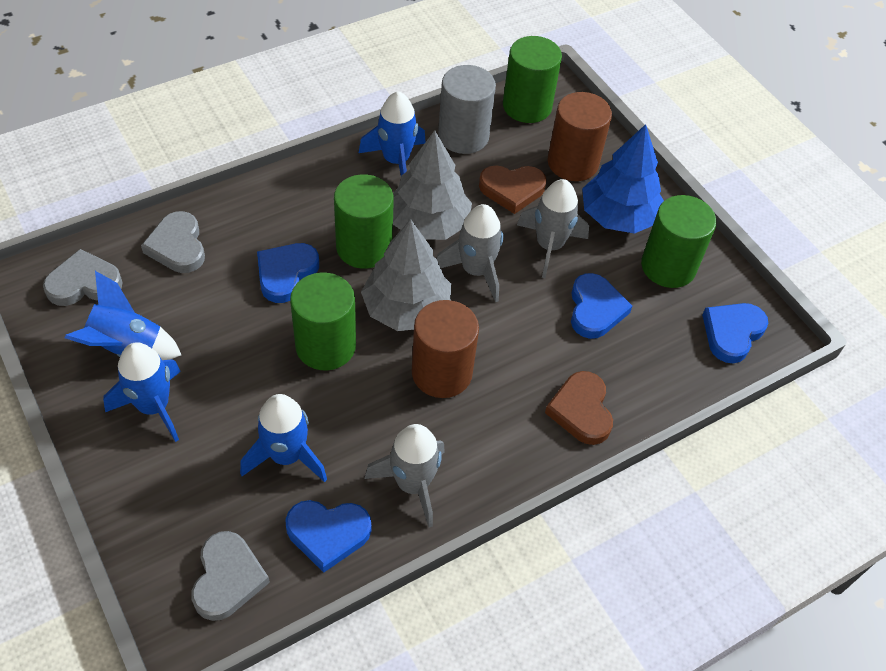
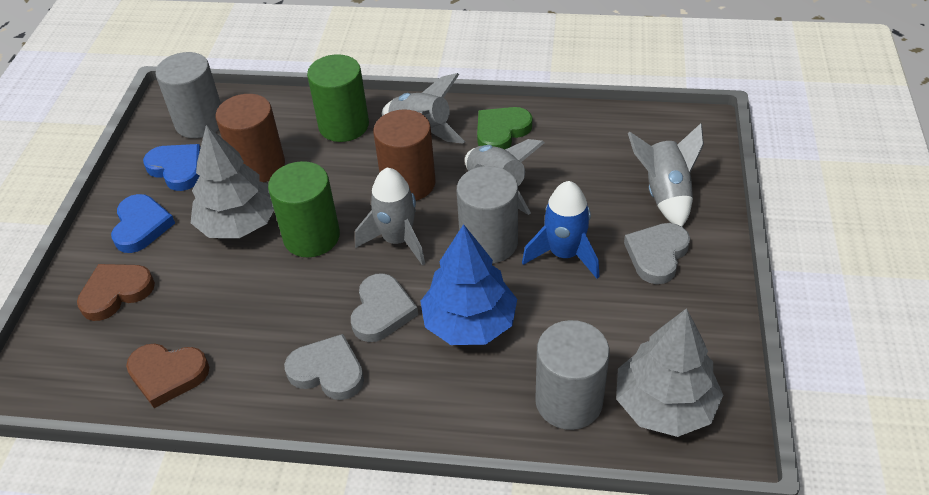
blue heart: [257,243,319,303] [285,500,371,573] [571,273,632,339] [702,303,768,363] = 4 -> [111,194,175,253] [143,144,201,191] = 2
blue rocket: [64,271,181,360] [103,342,181,442] [240,394,327,482] [359,91,426,175] = 4 -> [522,181,599,279] = 1
green cylinder: [290,272,356,370] [334,174,394,269] [503,36,562,123] [641,195,716,288] = 4 -> [268,161,340,257] [307,54,369,142] = 2
green heart: none = 0 -> [477,107,532,150] = 1
grey cylinder: [438,65,496,154] = 1 -> [155,52,221,138] [457,166,518,264] [535,320,610,430] = 3
grey rocket: [364,424,445,528] [436,204,503,302] [517,179,589,278] = 3 -> [355,168,425,266] [382,73,465,144] [465,139,545,215] [628,123,704,227] = 4

